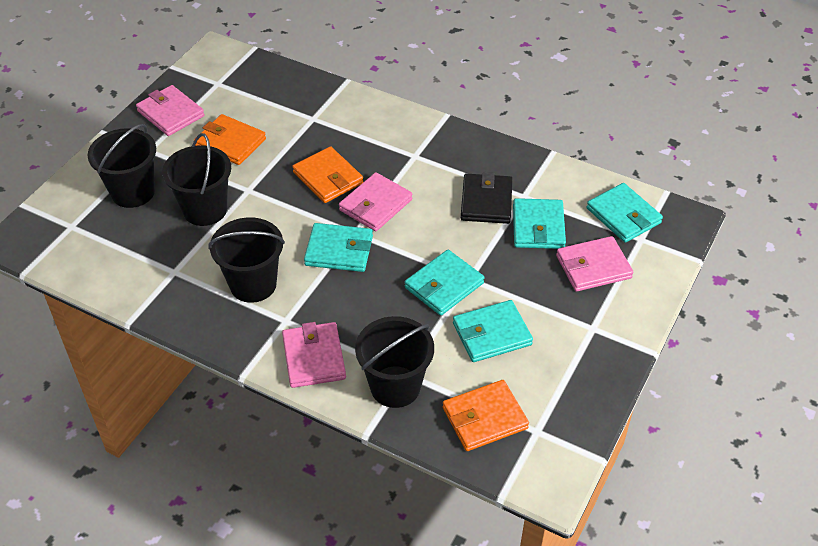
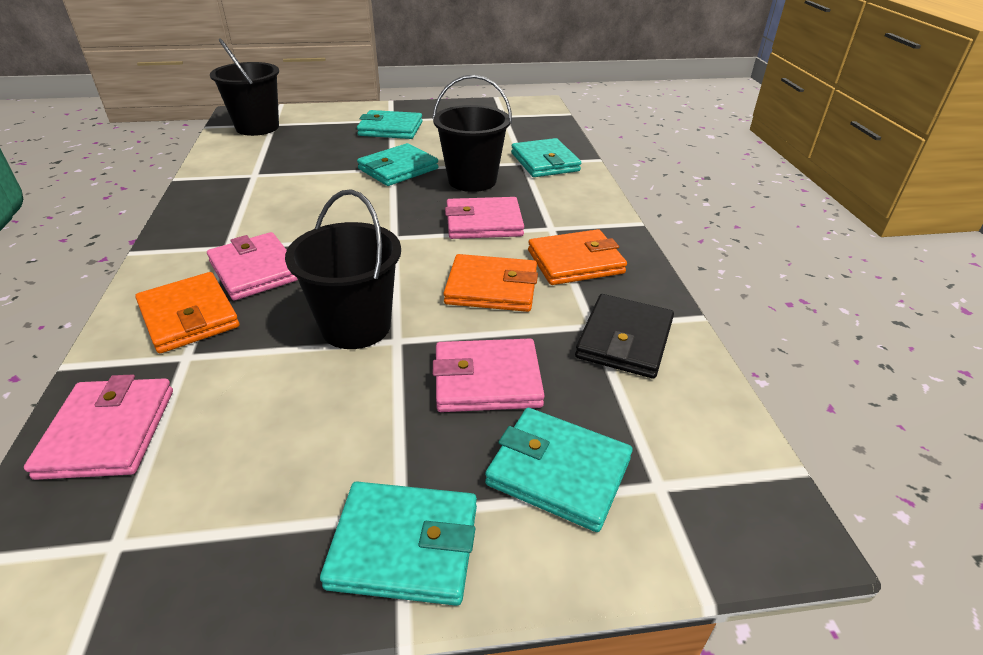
black bucket: [88,124,156,208] [162,133,231,226] [208,217,285,303] [355,316,434,408] = 4 -> [210,39,279,136] [285,189,401,349] [432,75,512,192] = 3

